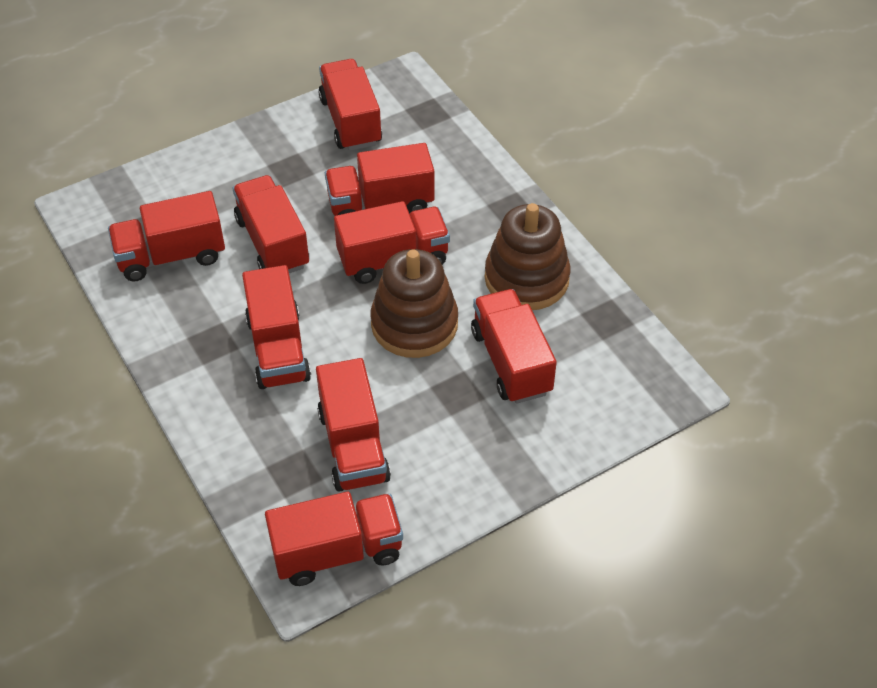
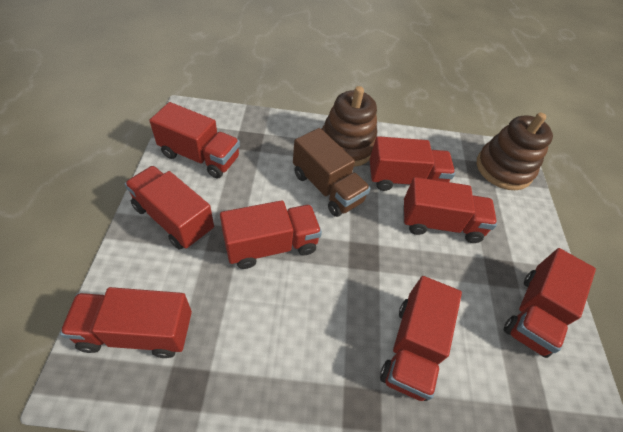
brown truck: none = 0 -> [293,128,371,217] = 1
red truck: [108,191,225,282] [233,175,309,273] [242,265,311,389] [265,492,403,586] [316,358,391,492] [319,59,382,151] [325,143,435,216] [334,201,450,284] [471,289,557,404] = 9 -> [60,287,192,358] [125,166,214,250] [149,102,240,178] [220,200,322,269] [370,136,455,191] [380,276,462,401] [403,177,497,243] [504,248,596,358] = 8

